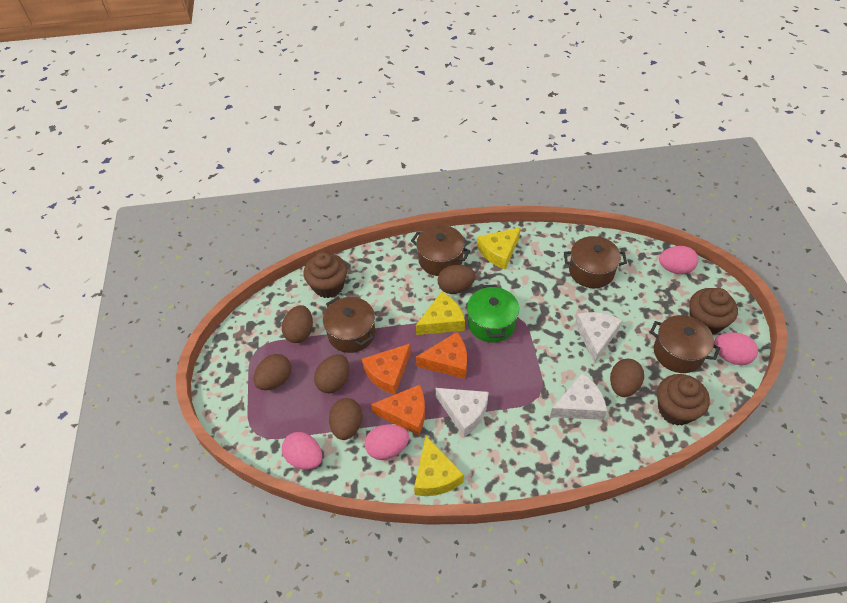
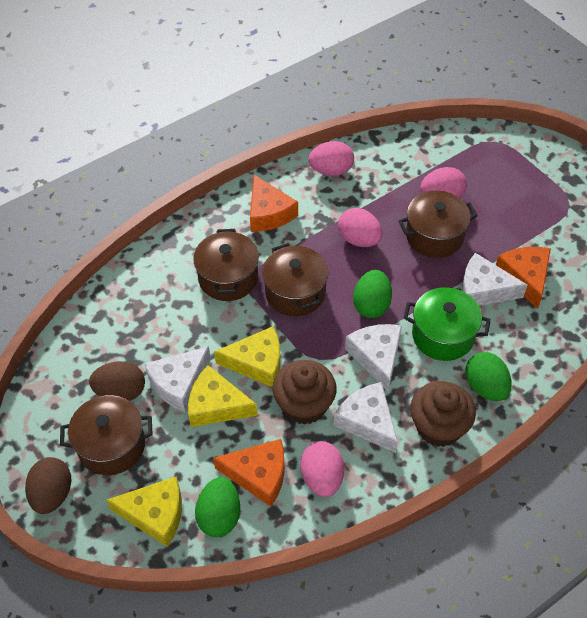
brown cupcake: [303,252,347,298] [657,374,710,426] [689,288,738,334] = 3 -> [273,360,337,425] [410,381,476,447] = 2
brown egg: [253,354,291,390] [282,305,313,343] [314,354,349,393] [329,398,362,440] [437,265,476,294] [610,359,644,397] = 6 -> [25,457,71,514] [89,361,145,401] = 2
green egg: none = 0 -> [195,477,240,537] [353,270,392,318] [465,352,512,401] = 3
white cheese: [436,388,489,437] [550,372,607,420] [575,312,622,363] = 3 -> [145,346,211,412] [334,382,398,453] [345,324,402,392] [461,253,528,306] = 4

